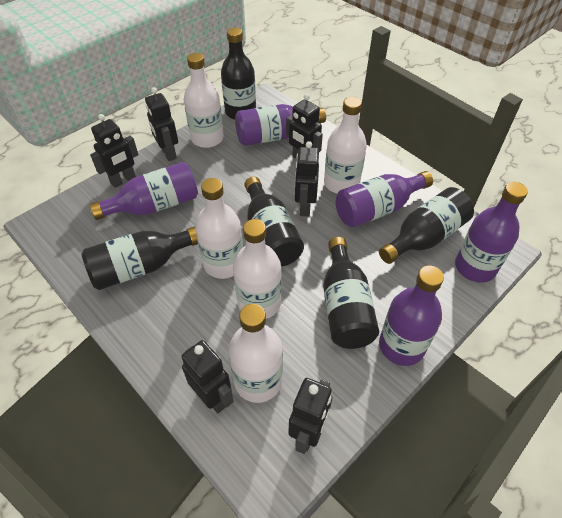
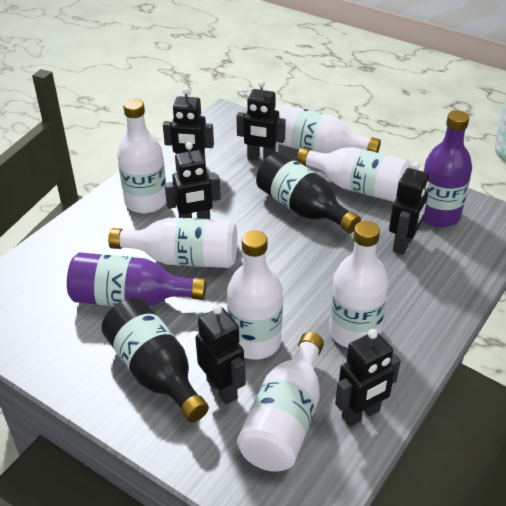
black bottle: [81,227,198,290] [221,28,256,120] [244,177,304,267] [323,237,379,349] [379,187,474,264] = 5 -> [101,298,209,423] [256,152,361,233] = 2
purple bottle: [90,162,198,220] [235,104,326,146] [336,171,433,228] [379,266,444,366] [455,182,528,283] = 5 -> [67,252,206,306] [423,111,472,227] = 2
white bottle: [184,53,224,148] [195,178,243,279] [228,304,283,403] [233,219,282,319] [324,97,367,194] = 5 -> [108,218,237,268] [117,99,166,214] [227,230,283,360] [237,332,324,472] [276,105,381,153] [296,147,412,202] [329,221,389,348] = 7

